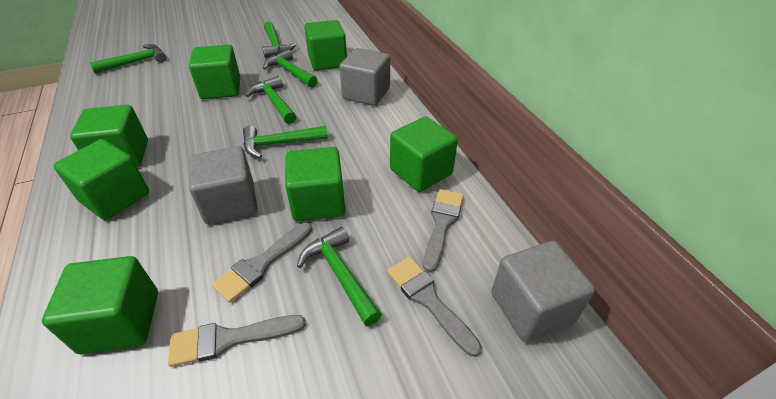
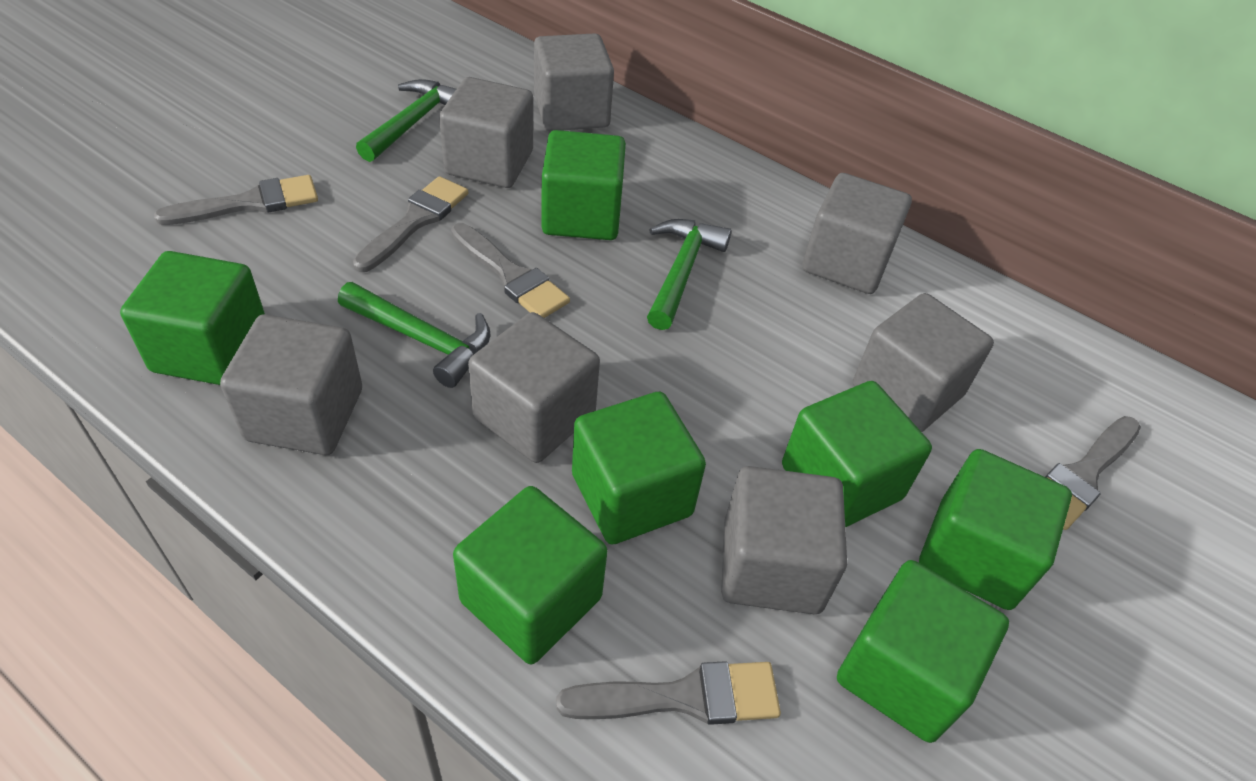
green hammer: [89,44,166,74] [243,125,328,158] [245,76,296,124] [262,22,297,58] [263,49,318,88] [297,227,382,326] = 6 -> [338,282,491,388] [356,79,456,162] [647,219,732,330] = 3
grey brush: [168,315,306,367] [211,222,312,303] [387,257,482,357] [423,189,464,272] = 4 -> [154,175,318,225] [353,176,468,272] [451,223,570,318] [556,661,781,725] [1046,416,1141,530] = 5
grey cube: [189,146,258,224] [339,48,390,106] [491,241,595,342] = 3 -> [220,314,362,455] [439,77,533,188] [468,312,600,463] [534,33,614,131] [721,466,847,614] [802,173,912,294] [853,293,994,432] = 7

